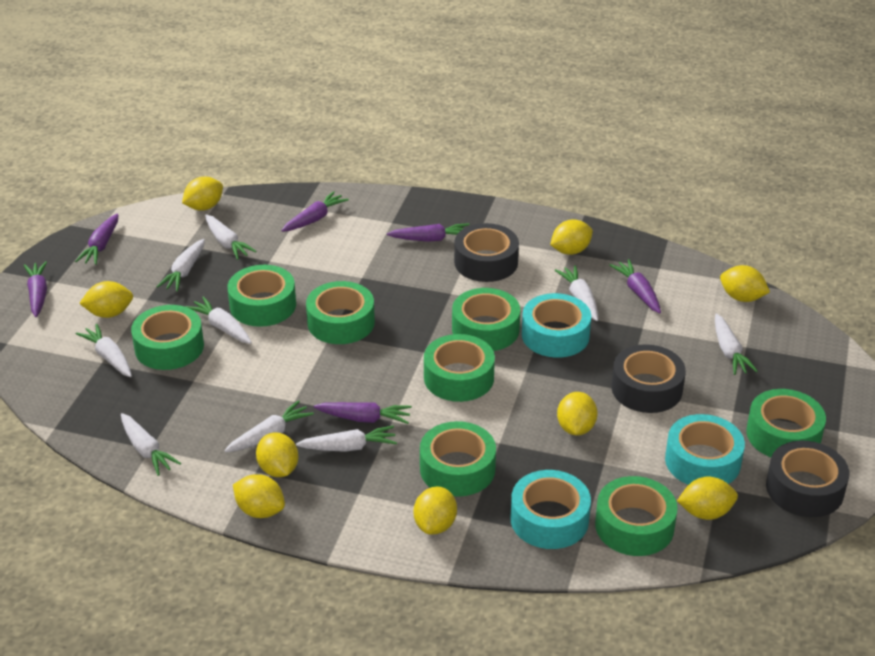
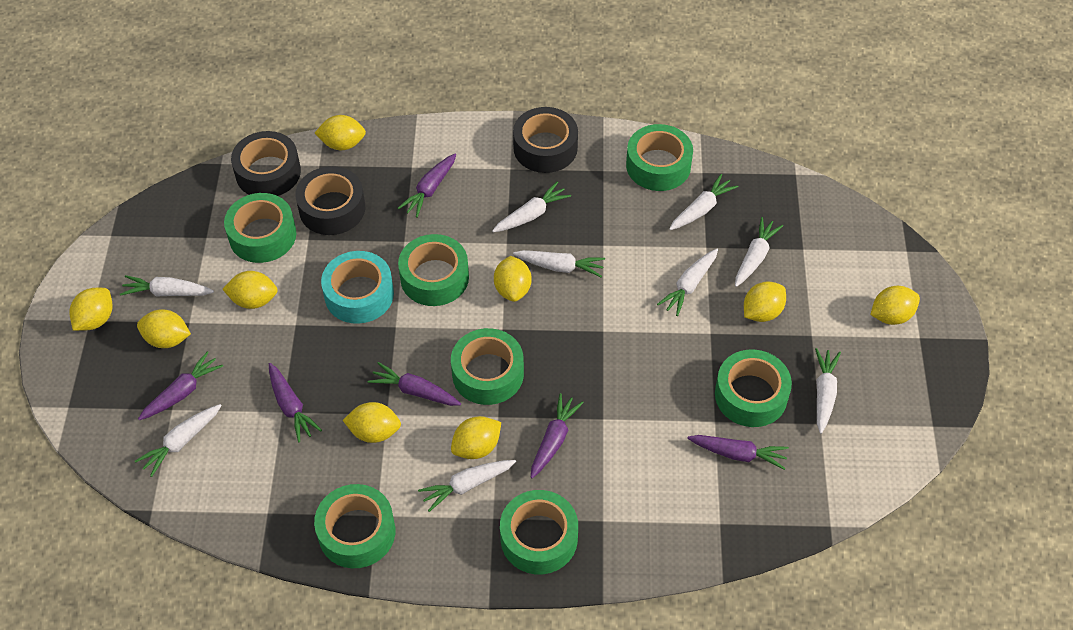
green tape: [131,305,204,370] [228,265,296,327] [306,281,375,344] [420,421,496,497] [424,334,495,402] [452,288,520,351] [595,476,678,556] [746,389,826,457] = 8 -> [224,193,296,263] [314,484,395,568] [398,234,469,306] [451,328,524,405] [500,490,578,574] [626,124,693,191] [715,349,792,427] = 7
turquoise tape: [511,470,591,549] [522,293,591,358] [665,414,745,485] = 3 -> [321,251,394,324] = 1

